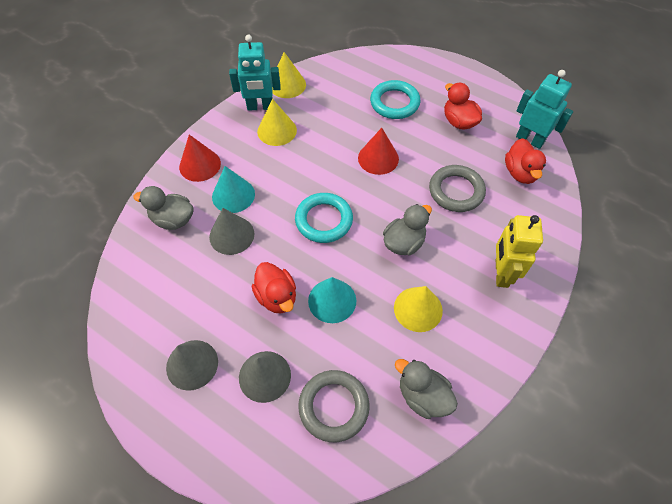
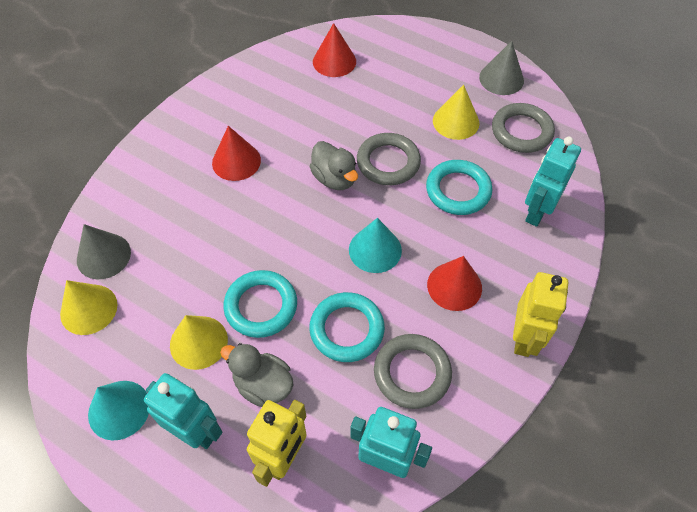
grey cone: [166,340,218,391] [209,208,254,255] [239,351,291,403] = 3 -> [77,224,131,279] [479,41,524,95] = 2
grey duck: [133,186,194,230] [383,204,432,256] [395,359,458,419] = 3 -> [220,343,294,407] [310,141,358,190] = 2
grey ring: [298,370,369,442] [429,165,486,212] = 2 -> [357,133,421,185] [374,334,452,409] [492,103,555,153] = 3
red cone: [179,135,221,182] [358,128,399,175] = 2 -> [212,126,261,181] [313,23,356,77] [427,256,482,311] = 3
red duck: [252,262,296,313] [444,83,482,130] [505,138,546,184] = 3 -> none = 0
turquoise ring: [295,193,353,243] [370,80,420,119] = 2 -> [223,270,297,338] [309,292,385,362] [426,160,493,215] = 3
turquoise robot: [229,35,281,111] [516,70,573,149] = 2 -> [144,373,222,449] [350,407,432,478] [525,136,581,227] = 3
yellow robot: [496,215,543,288] = 1 -> [247,400,307,487] [513,272,568,357] = 2

